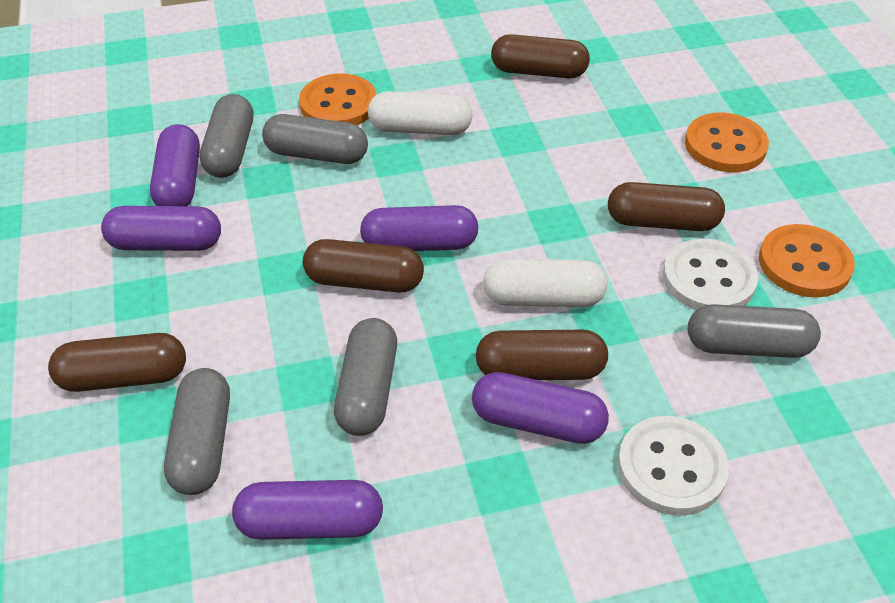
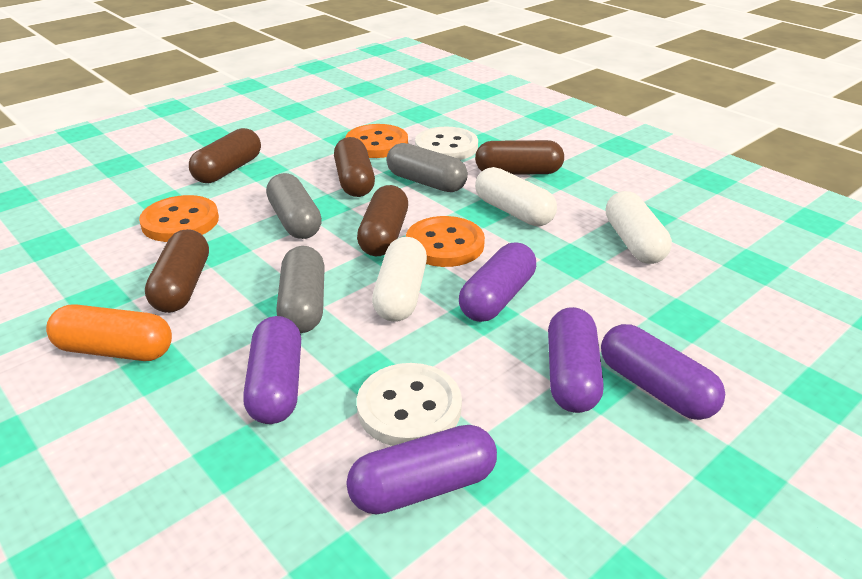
grey capsule: [164,368,230,495] [200,94,253,178] [262,114,368,164] [334,318,397,436] [688,304,821,358] = 5 -> [266,173,322,239] [276,246,325,333] [387,143,468,192] = 3
orange capsule: none = 0 -> [46,304,172,361] = 1
white capsule: [368,91,473,135] [483,259,608,307] = 2 -> [372,237,427,322] [475,167,557,226] [606,191,672,264] = 3

